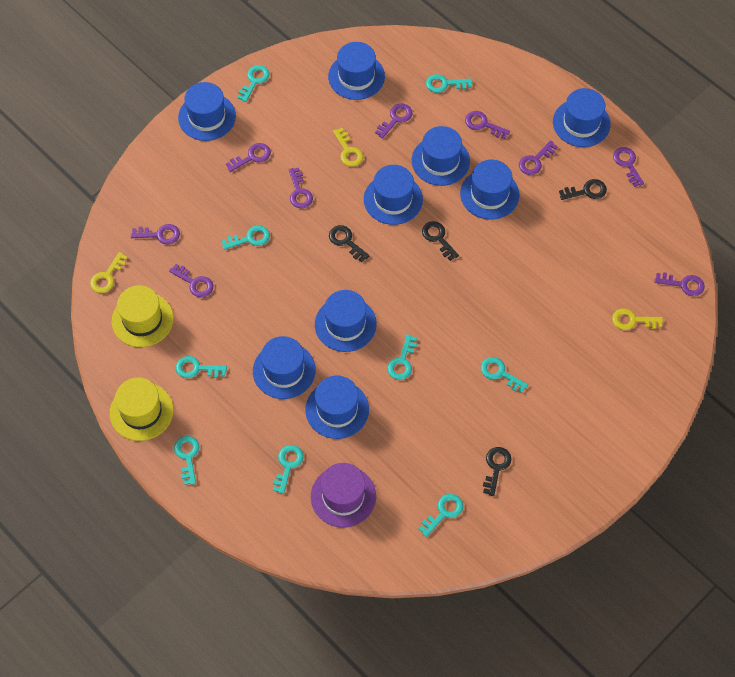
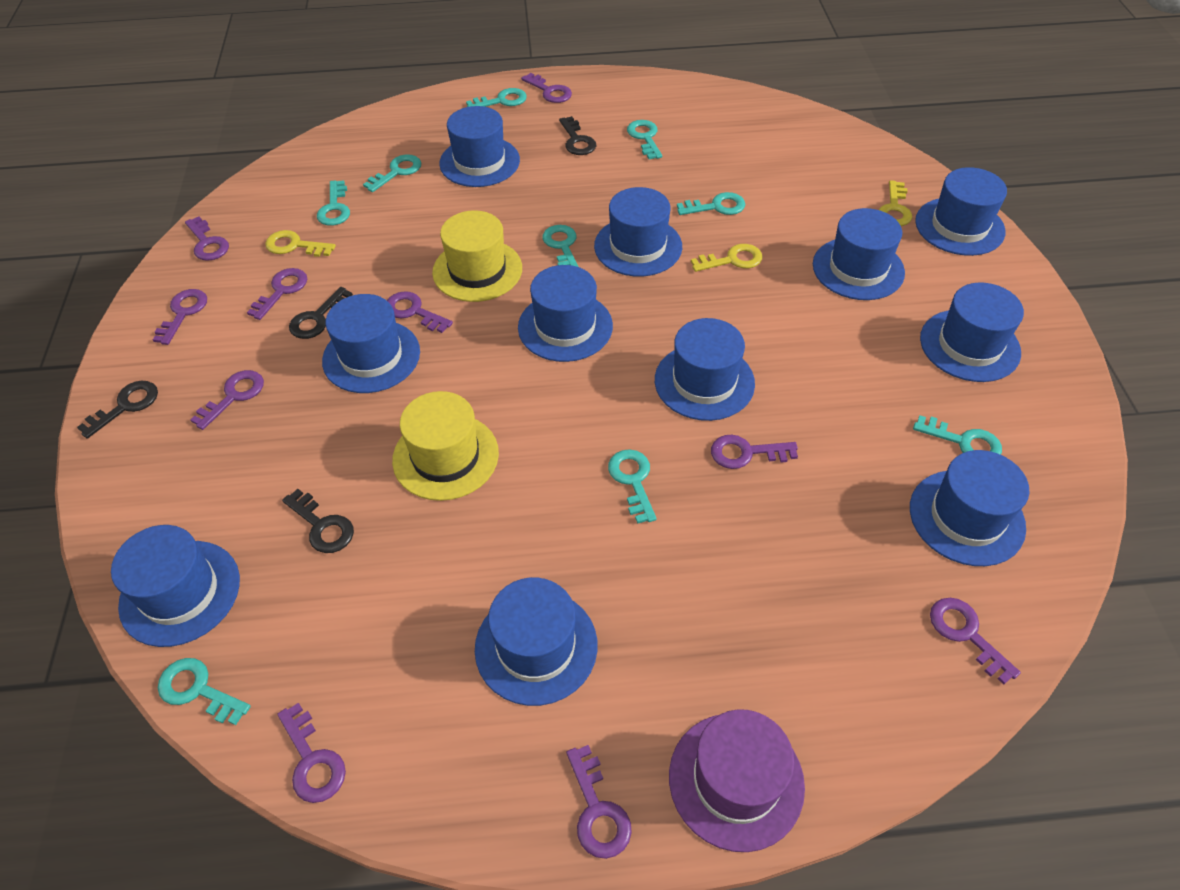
blue hat: [178,82,236,141] [253,336,316,399] [305,376,369,439] [315,290,377,352] [328,42,385,100] [364,165,423,225] [412,126,470,186] [460,160,519,220] [553,88,611,147] = 9 -> [111,525,240,647] [322,294,420,393] [439,106,520,187] [475,577,598,706] [518,265,613,362] [594,187,682,277] [655,318,755,421] [813,208,905,300] [910,450,1030,566] [915,167,1007,256] [920,282,1024,382] = 11
purple key: [131,224,180,245] [169,264,213,297] [226,143,271,172] [289,167,313,208] [375,103,413,139] [465,111,510,139] [519,140,558,175] [613,147,644,187] [654,272,705,296] = 9 -> [153,289,207,345] [185,217,229,261] [191,370,264,430] [247,268,307,320] [277,703,346,803] [387,291,453,333] [521,73,572,103] [566,745,632,859] [711,435,798,469] [930,598,1021,684] = 10

